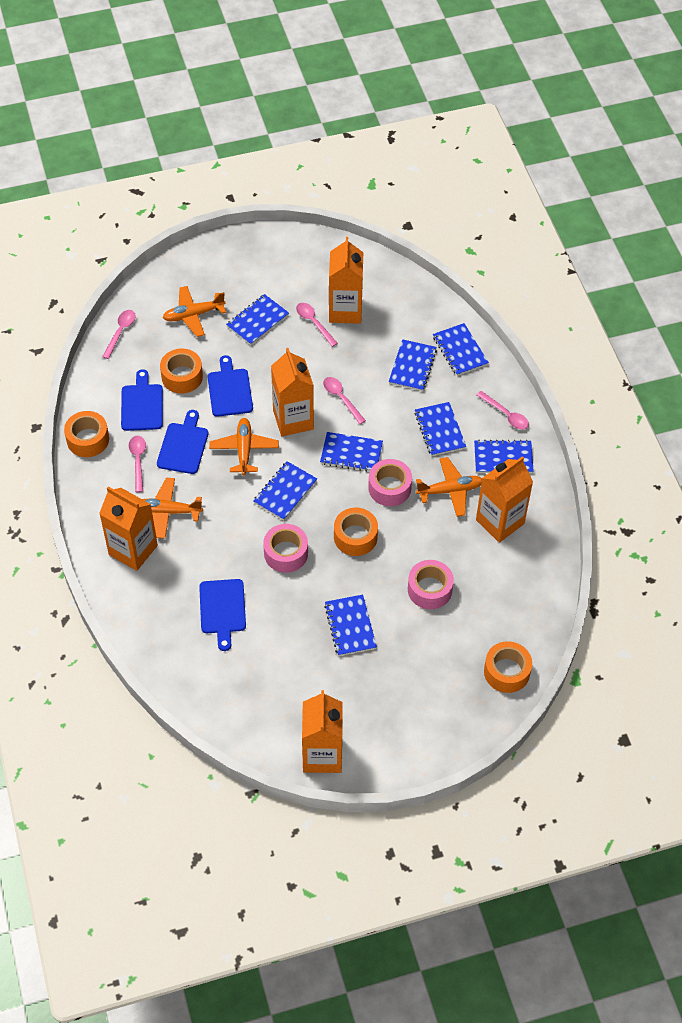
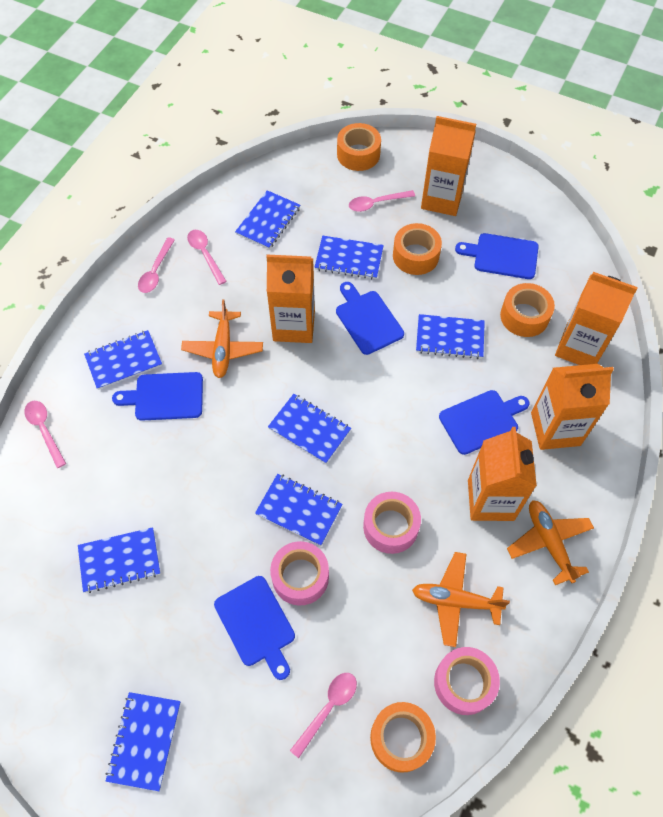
blue cutting board: [121,369,163,431] [157,410,208,474] [199,579,246,651] [208,355,253,417] = 4 -> [112,372,203,421] [214,576,295,680] [336,282,404,355] [439,390,530,455] [455,233,539,279] = 5
orange plane: [142,478,203,538] [163,286,226,337] [209,418,279,475] [416,457,482,517] = 4 -> [181,299,263,378] [412,552,510,647] [507,500,594,585] = 3

